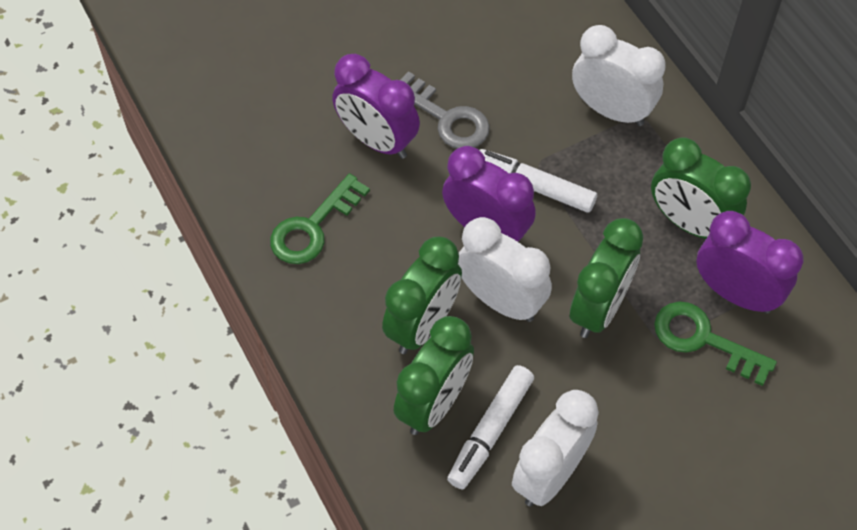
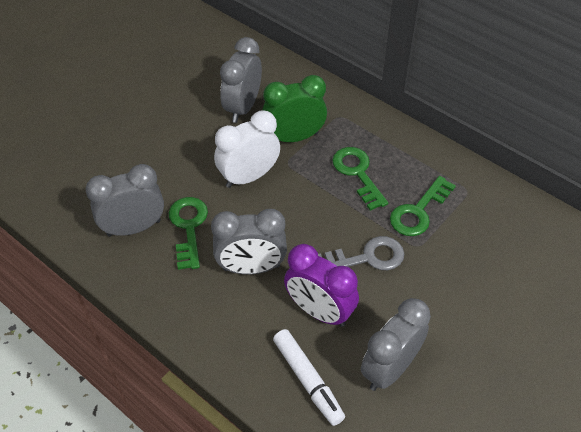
green clock: [382,237,462,354] [394,316,474,435] [569,218,644,338] [651,137,751,239] = 4 -> [263,75,327,142] = 1
green key: [270,173,370,264] [654,302,777,386] = 2 -> [169,197,208,270] [332,147,388,211] [390,176,456,236] = 3
grey clock: none = 0 -> [86,164,164,237] [211,209,287,275] [220,37,262,123] [361,298,431,391] = 4
purple clock: [332,54,420,159] [442,146,536,242] [696,211,804,314] = 3 -> [284,244,359,327] = 1
white clock: [458,217,552,322] [512,390,599,506] [572,25,666,126] = 3 -> [214,110,280,188] = 1
white marker: [447,365,534,489] [480,149,597,213] = 2 -> [273,329,345,426] = 1

